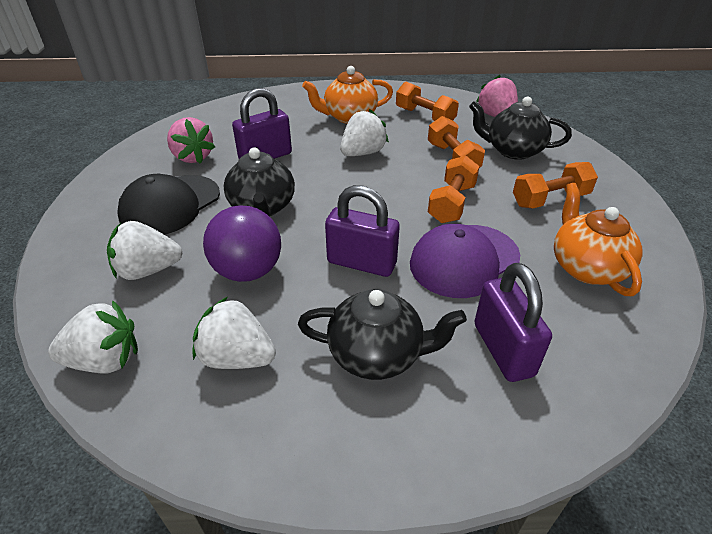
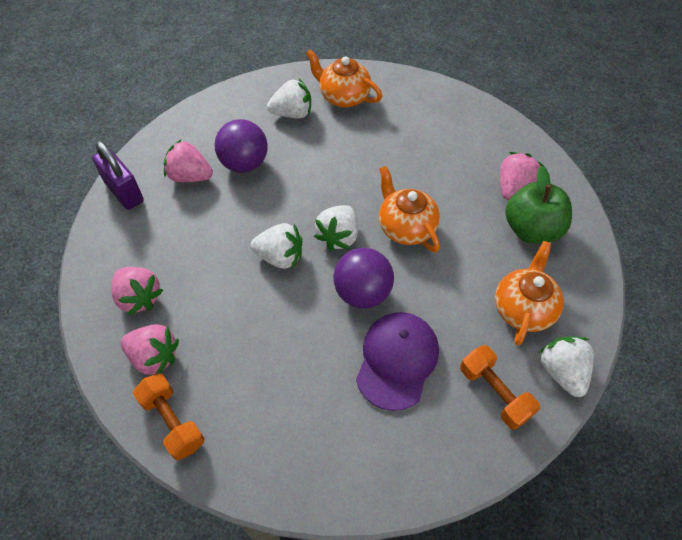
black cap: [117,174,220,235] = 1 -> none = 0
black teapot: [224,147,295,217] [298,289,467,380] [469,97,572,160] = 3 -> none = 0
green apple: none = 0 -> [505,166,572,244] = 1
orange dumbbell: [396,82,459,121] [428,116,485,168] [428,155,480,223] [513,162,598,209] = 4 -> [133,373,205,460] [460,345,540,430] = 2
orange teapot: [302,66,393,124] [554,183,643,296] = 2 -> [306,50,382,108] [379,166,440,253] [495,241,564,346] = 3
pink strawberry: [167,117,215,164] [476,75,518,117] = 2 -> [112,267,163,316] [121,324,179,375] [164,139,213,182] [500,152,544,200] = 4
purple ball: [203,205,281,282] = 1 -> [215,119,268,173] [333,248,394,308] = 2
purple padlock: [232,88,292,159] [325,185,400,277] [474,263,552,382] = 3 -> [92,141,144,210] = 1

